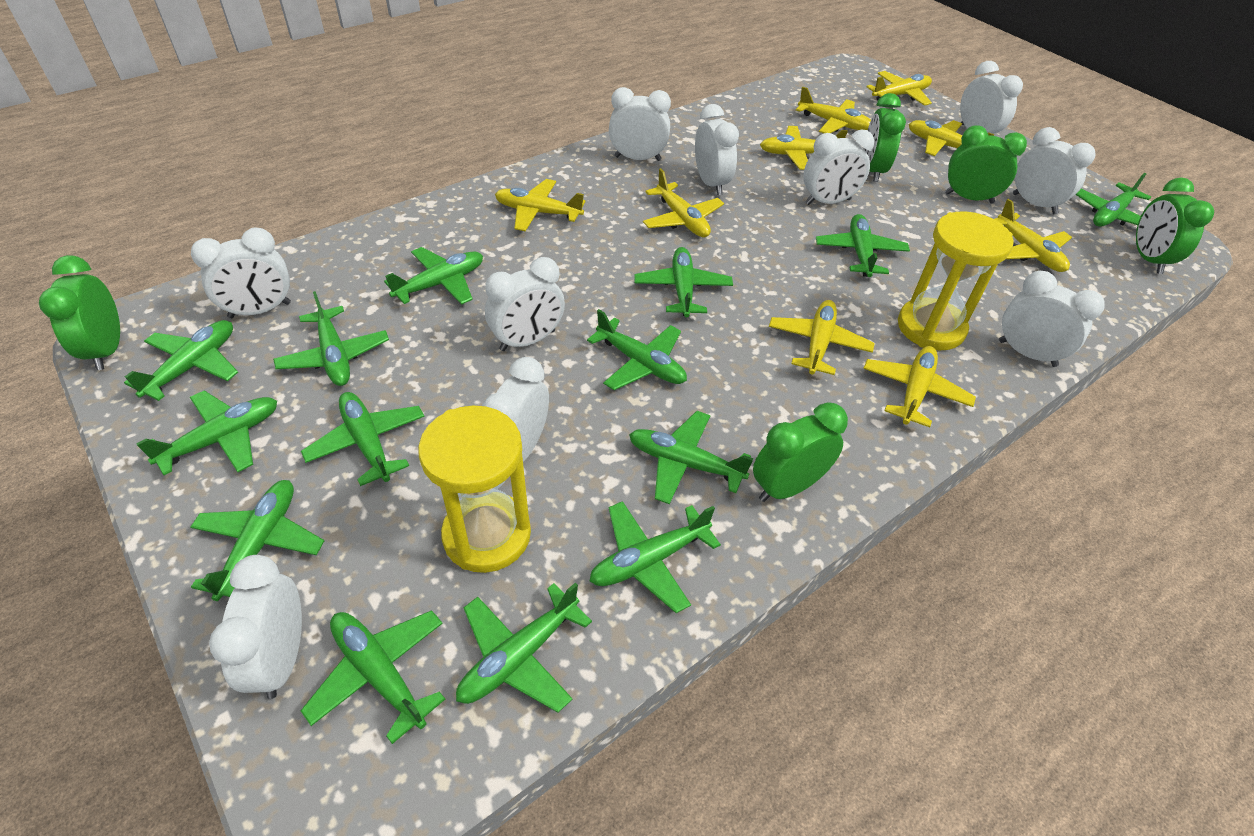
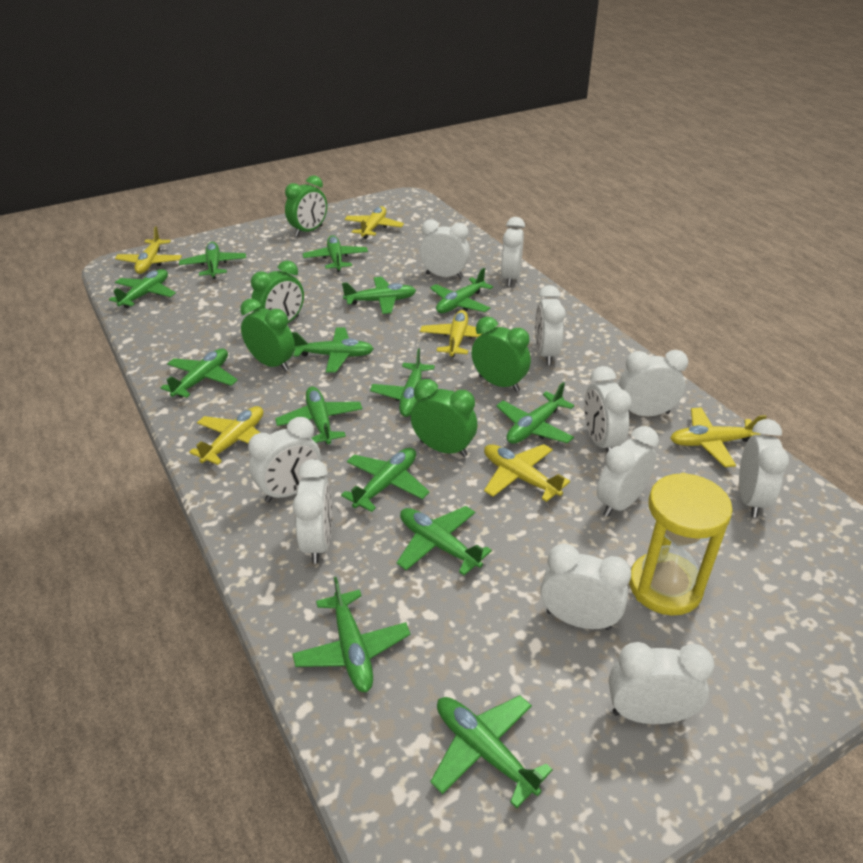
white clock: [191,228,291,318] [209,555,302,699] [482,357,549,462] [485,257,565,351] [609,87,671,161] [695,104,739,195] [803,130,874,205] [960,61,1023,134] [999,271,1105,367] [1013,127,1096,214] = 10 -> [248,417,321,503] [293,459,332,564] [420,219,470,279] [501,217,525,287] [535,285,566,365] [540,544,631,630] [584,366,632,453] [597,426,659,517] [609,642,715,724] [619,350,688,416] [739,419,789,518] = 11
yellow hourglass: [418,406,531,573] [898,211,1014,350] = 2 -> [629,473,733,616] = 1
yellow plane: [495,179,586,231] [643,168,724,237] [760,126,848,170] [769,300,875,375] [796,87,871,133] [863,346,976,427] [867,71,932,106] [909,120,994,156] [995,199,1072,272] = 9 -> [115,226,182,274] [189,406,263,465] [344,206,404,239] [420,310,481,357] [484,444,570,502] [670,407,767,467] = 6

